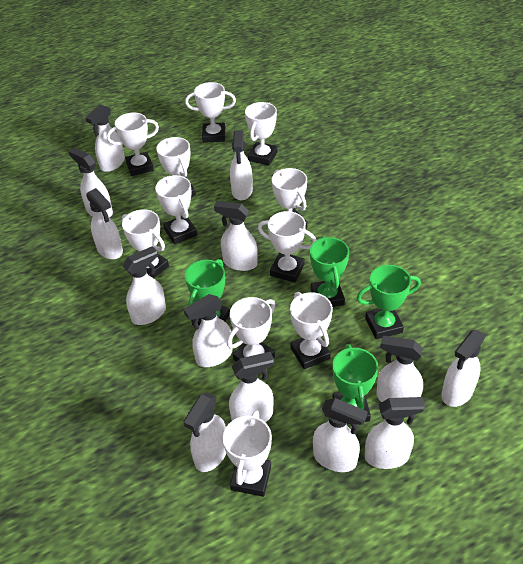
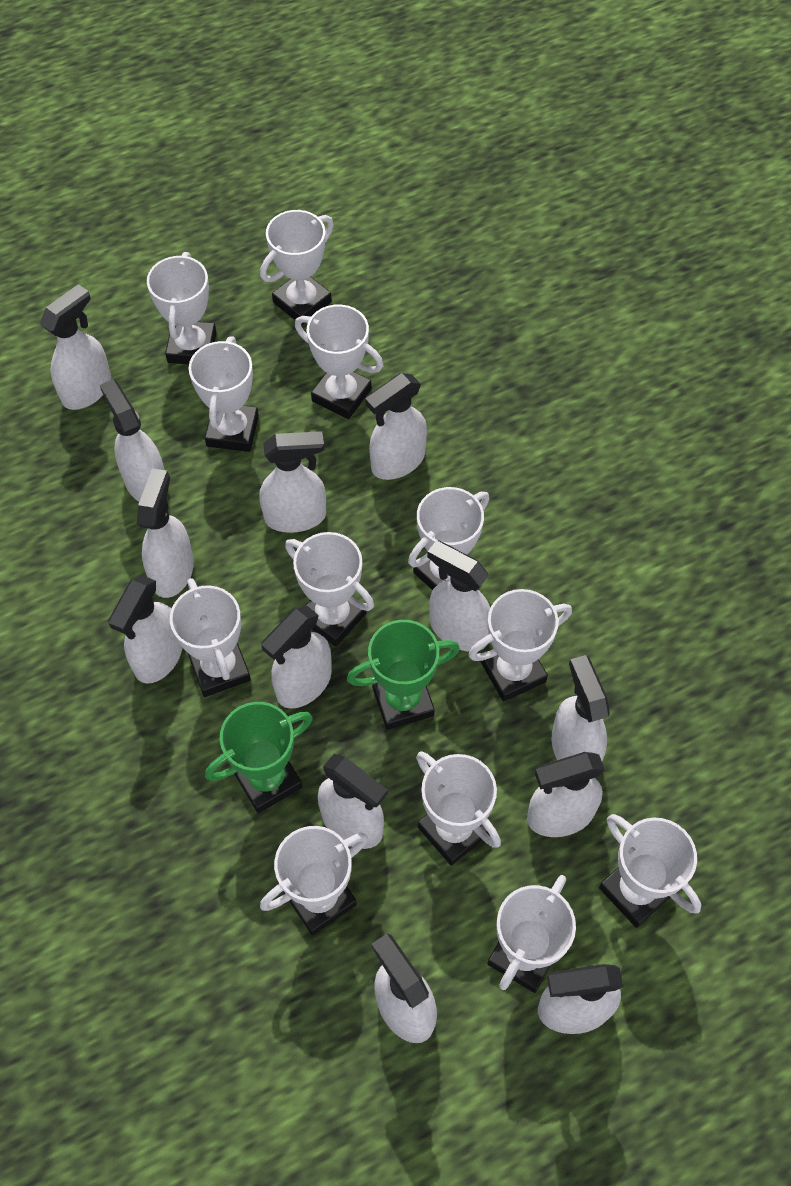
green trophy: [185,259,230,325] [310,236,349,307] [332,344,378,424] [357,265,421,339] = 4 -> [205,702,313,813] [347,620,460,730] = 2
white trophy: [107,112,159,176] [122,209,169,278] [155,175,197,244] [156,137,196,197] [185,82,236,143] [223,410,272,497] [227,297,276,362] [245,102,277,165] [258,211,316,283] [272,168,307,229] [290,292,333,369] = 11 -> [147,252,217,364] [170,578,251,697] [189,336,259,452] [260,210,334,325] [260,826,368,935] [285,532,374,646] [295,304,383,419] [408,487,489,590] [416,751,501,866] [468,589,572,701] [487,875,576,993] [599,814,701,928] = 12

